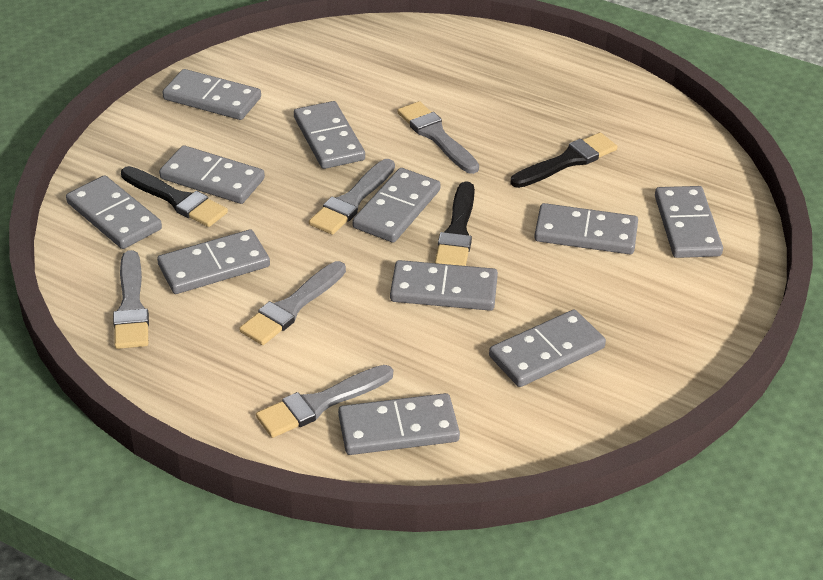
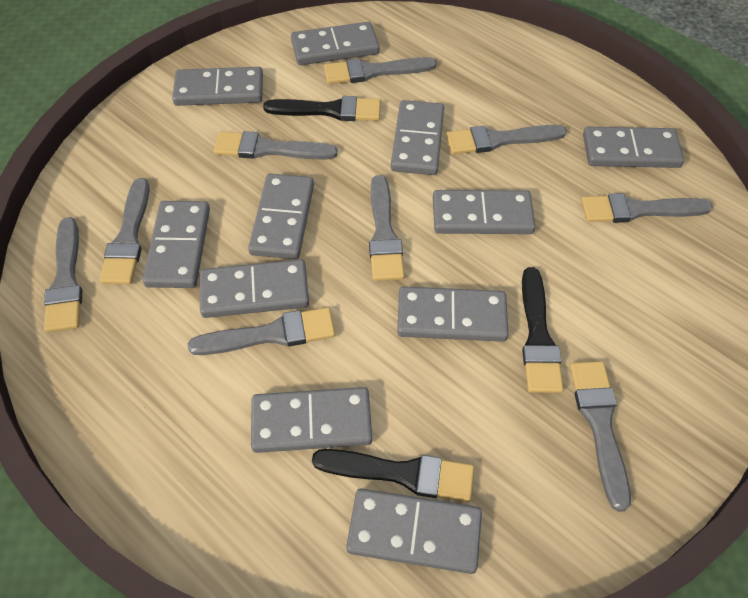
grey brush: [113,250,149,349] [239,261,346,345] [256,365,393,438] [309,159,395,235] [397,101,479,174] = 5 -> [44,217,82,332] [99,178,150,284] [188,307,335,355] [214,131,338,159] [324,57,436,84] [369,175,405,281] [446,125,567,154] [570,361,631,512] [581,193,713,223] = 9

